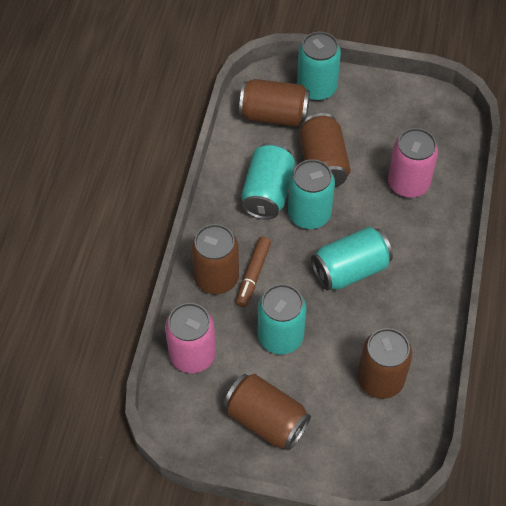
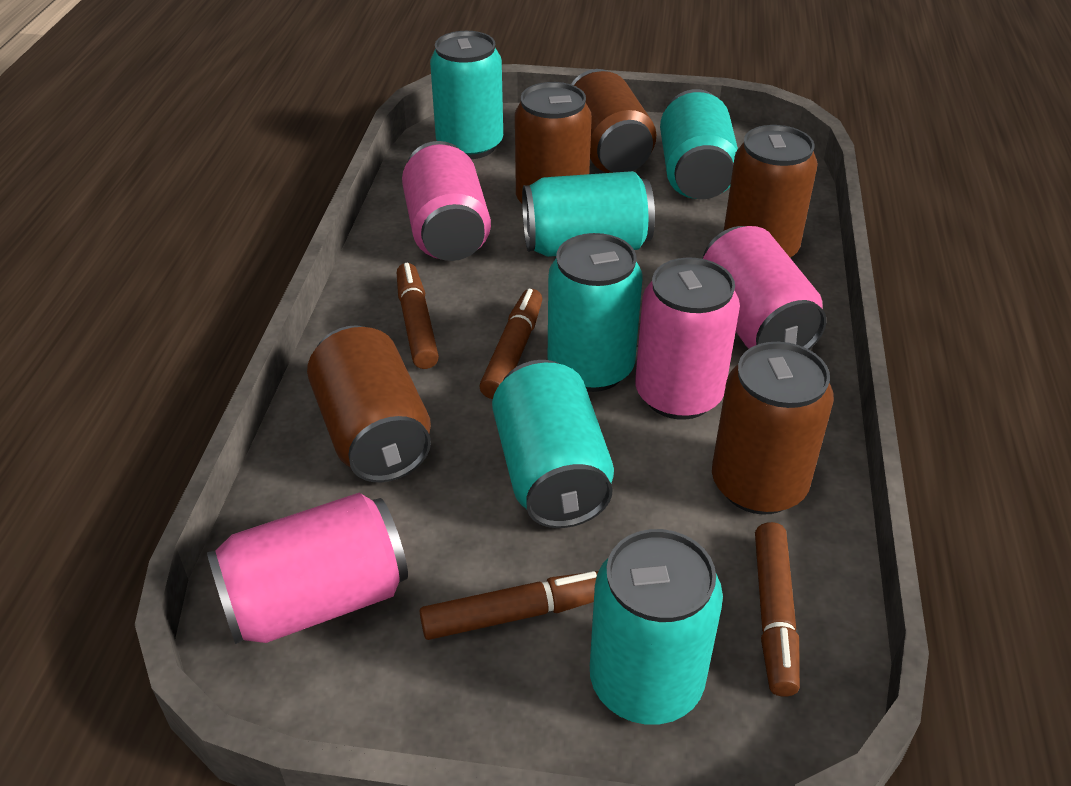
brown marker: [236,237,271,307] = 1 -> [397,263,439,369] [420,571,599,640] [479,289,543,399] [755,522,800,697] = 4
pink can: [165,303,216,373] [388,128,438,198] = 2 -> [207,493,408,644] [402,141,491,261] [635,257,740,420] [703,226,827,349] = 4
turquoise can: [241,142,295,220] [258,284,306,354] [288,159,335,229] [297,32,341,101] [311,227,393,291] = 5 -> [430,31,503,159] [492,360,614,528] [522,171,655,257] [548,233,642,392] [590,529,723,725] [660,89,738,199] = 6

